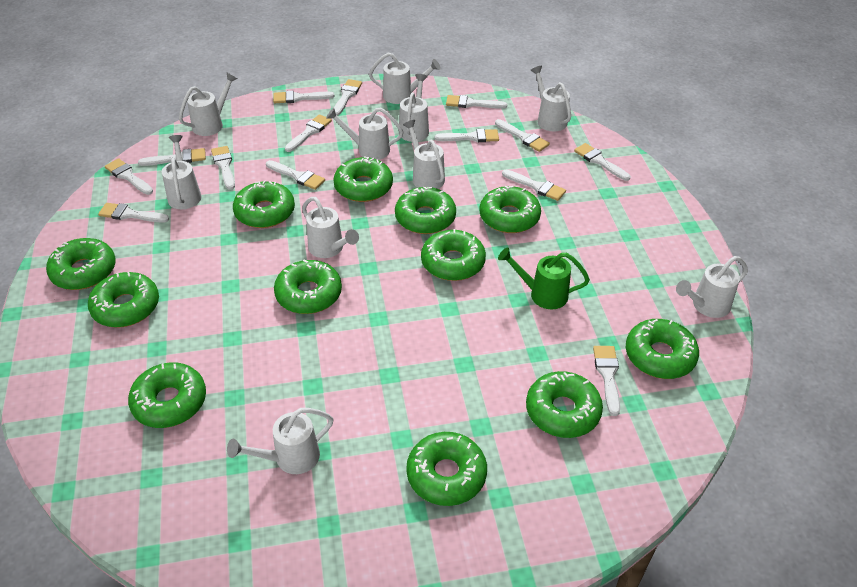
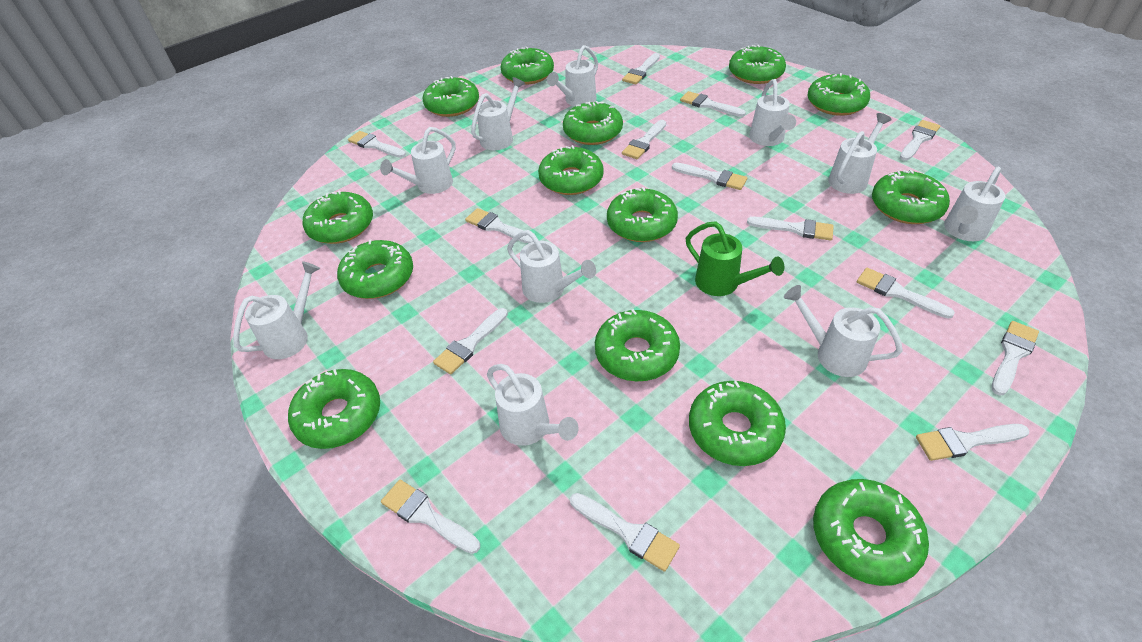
green donut: [46,238,116,290] [88,272,159,328] [128,362,206,428] [233,180,295,228] [274,260,342,314] [333,156,393,202] [395,186,456,234] [406,432,487,506] [421,229,486,281] [480,186,541,233] [526,371,603,438] [626,319,699,379] = 12 -> [288,369,380,449] [302,190,373,244] [337,240,413,299] [422,76,479,117] [500,47,554,85] [538,145,604,195] [563,101,623,145] [595,309,680,382] [607,187,678,242] [689,381,786,466] [729,45,786,84] [808,73,870,116] [813,479,929,586] [872,170,950,224] = 14

